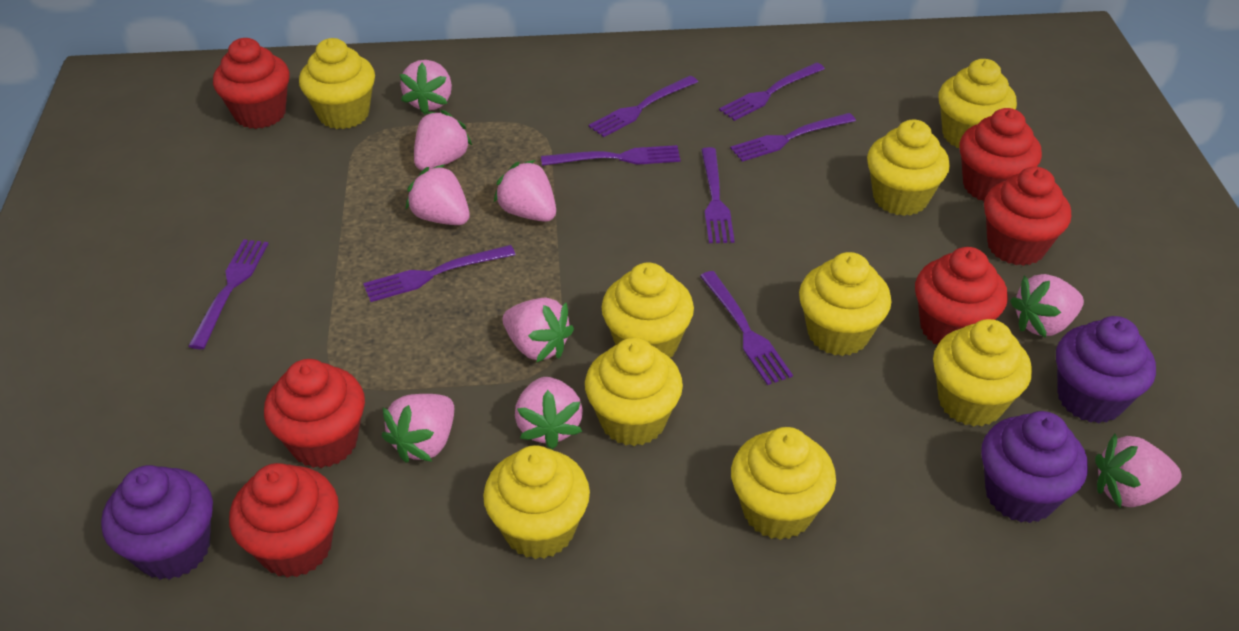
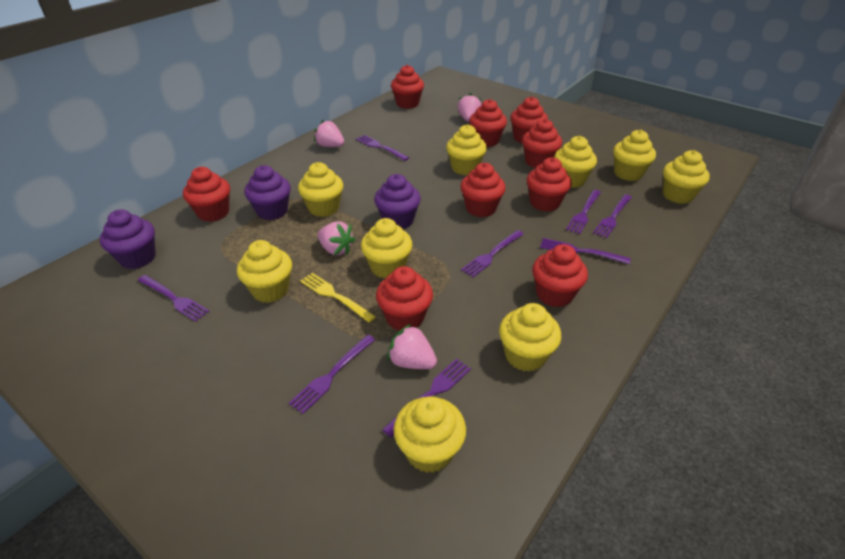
pink strawberry: [382,394,454,463] [399,60,452,115] [406,164,470,225] [414,110,472,171] [494,160,556,222] [502,298,574,363] [515,377,583,450] [1010,274,1084,338] [1095,434,1182,508] = 9 -> [314,120,344,147] [318,221,356,255] [387,324,437,369] [458,93,482,122] = 4
red cupcake: [213,38,290,129] [229,463,339,578] [264,359,365,468] [915,247,1008,344] [959,108,1042,201] [984,167,1071,266] = 6 -> [183,167,230,222] [376,266,433,331] [391,65,424,109] [460,163,506,217] [469,99,507,147] [510,97,548,143] [522,119,562,168] [527,157,572,212] [532,244,588,308] = 9
yellow fork: none = 0 -> [300,273,376,322] = 1

